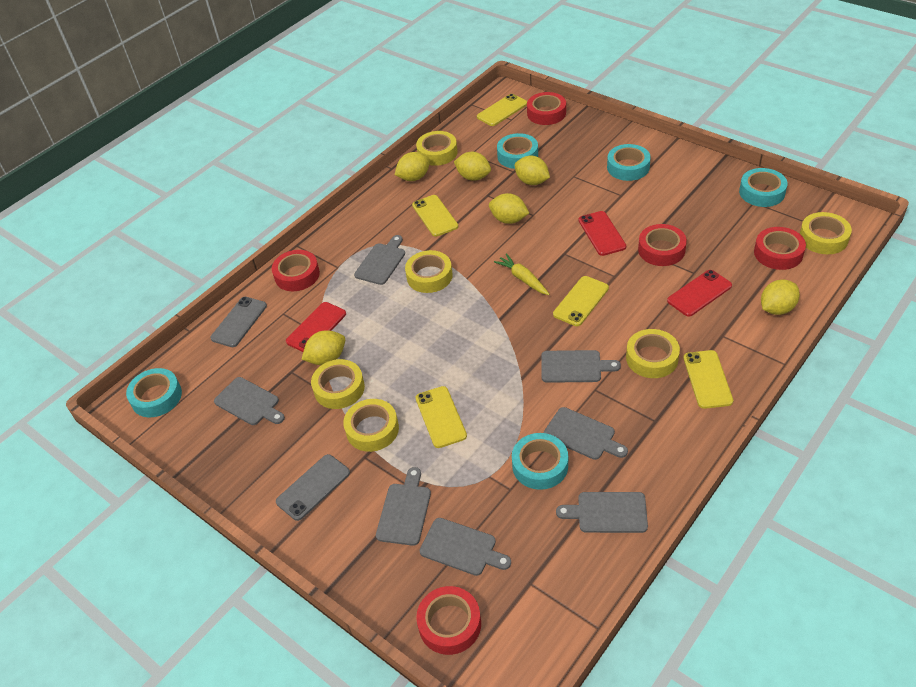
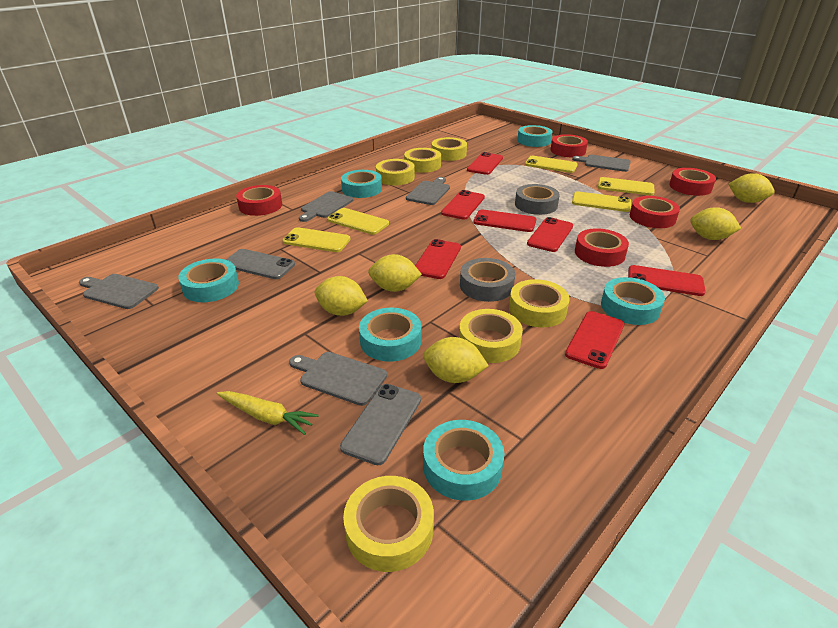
grey cutting board: [214,377,285,425] [354,235,405,285] [376,467,431,546] [420,518,511,576] [541,350,621,383] [544,407,628,460] [556,492,648,533] = 7 -> [79,274,159,309] [289,352,387,406] [299,191,353,222] [406,177,450,205] [572,155,631,172] = 5
grey tape: none = 0 -> [460,258,515,302] [515,184,560,215] = 2
red phone: [286,302,346,352] [579,211,626,256] [667,270,732,316] = 3 -> [415,239,461,279] [441,190,485,220] [467,152,503,175] [473,209,536,232] [527,217,573,252] [565,311,625,369] [628,265,706,296] = 7
turquoise tape: [126,368,182,417] [497,133,538,169] [512,433,568,490] [607,144,651,181] [739,168,788,207] = 5 -> [178,258,239,302] [341,170,382,198] [359,308,421,362] [423,420,505,501] [517,125,552,147] [601,277,665,325] = 6
yellow lemon: [301,330,345,365] [395,152,430,181] [454,152,491,181] [489,193,529,224] [515,156,550,185] [761,279,800,315] = 6 -> [315,276,368,316] [368,254,422,292] [423,337,489,383] [690,207,741,240] [728,173,774,203] = 5

